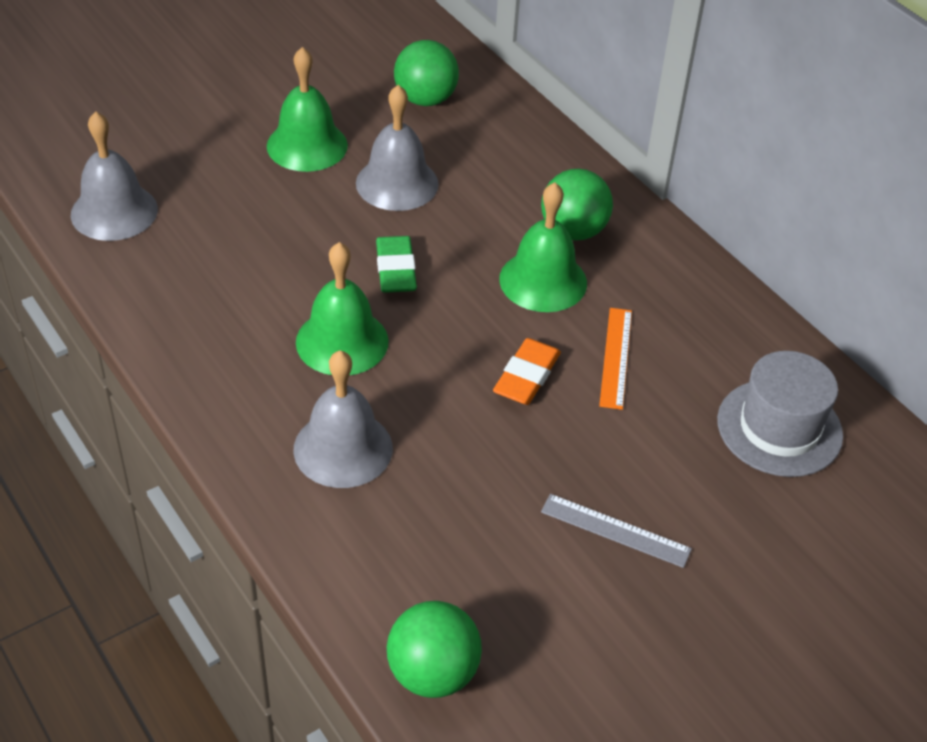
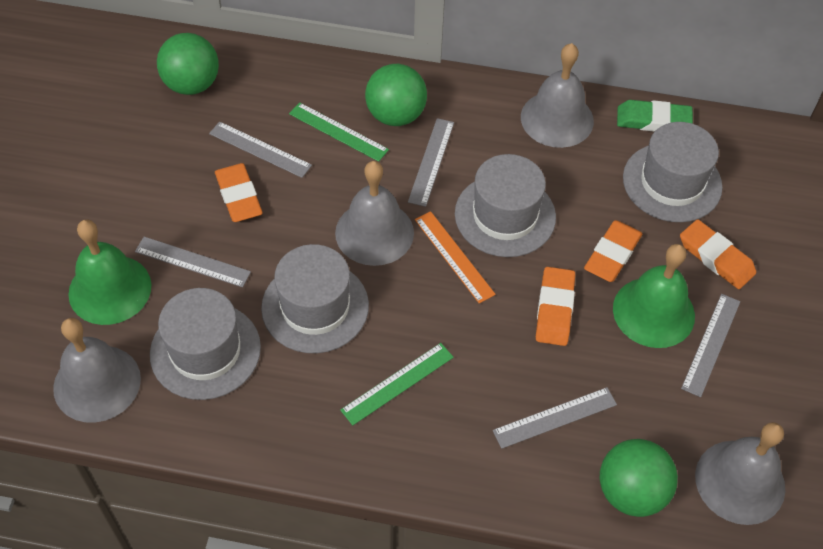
green bell: [267,47,348,172] [296,242,389,375] [499,182,587,312] = 3 -> [68,220,151,325] [613,244,695,348] = 2
green ruler: none = 0 -> [289,102,389,162] [340,343,454,426] = 2
grey bell: [71,112,158,241] [293,350,393,488] [356,85,439,211] = 3 -> [53,318,141,423] [335,161,414,266] [521,43,594,148] [695,422,785,525] = 4
grey hat: [717,351,843,477] = 1 -> [150,288,261,400] [261,244,369,353] [455,154,556,257] [623,122,723,222] = 4
grey ruler: [541,494,692,568] = 1 -> [135,237,251,287] [209,121,312,178] [408,118,454,207] [493,387,617,449] [681,294,740,397] = 5
orange eraser: [493,338,561,405] = 1 -> [215,163,263,222] [536,267,575,346] [584,220,642,282] [680,219,756,289] = 4

